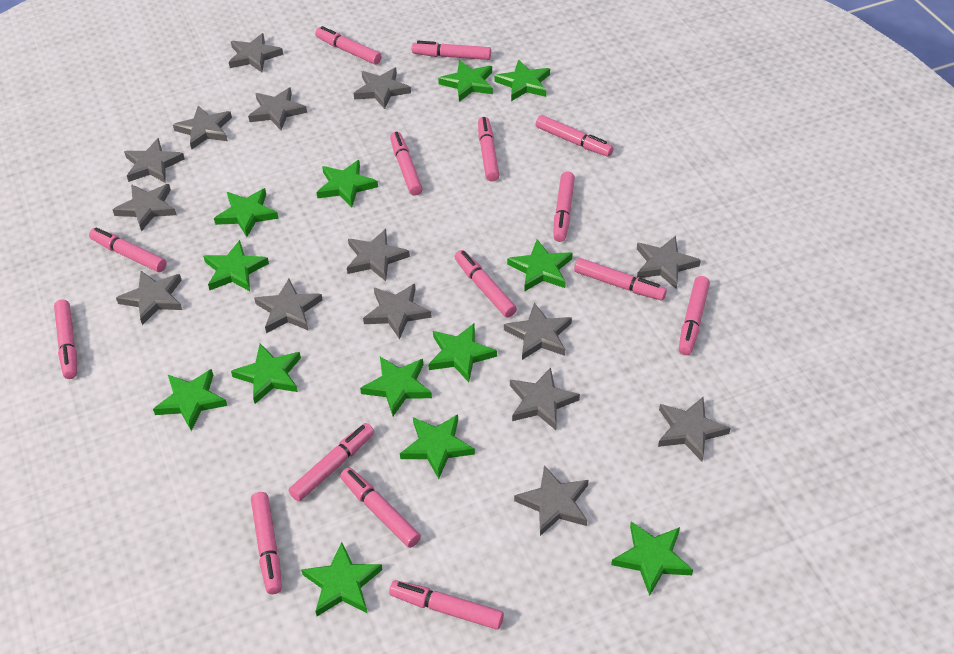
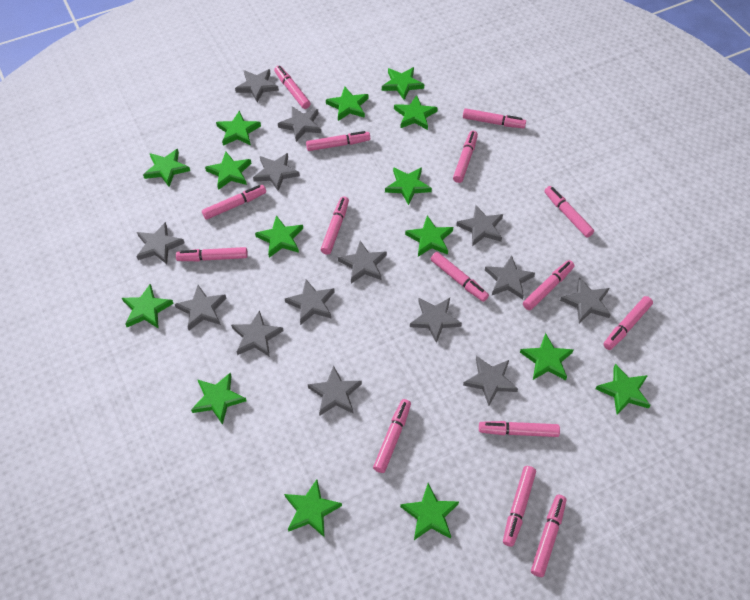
green star: [153,369,227,431] [203,240,269,291] [214,188,279,237] [231,344,301,404] [301,542,383,616] [316,160,378,207] [360,357,432,416] [400,414,475,479] [428,324,497,382] [438,60,493,102] [494,60,550,101] [507,239,573,292] [611,522,693,596] = 13 -> [122,284,174,329] [143,149,190,187] [191,372,246,425] [205,152,251,190] [216,110,261,146] [255,215,303,258] [284,480,342,538] [326,87,369,121] [382,67,424,100] [385,167,432,205] [394,95,438,130] [400,483,459,540] [405,215,453,257] [520,333,574,380] [596,364,650,415] = 15
grey star: [113,184,177,232] [116,271,182,325] [124,138,185,183] [173,106,232,150] [229,33,283,72] [248,87,307,130] [254,279,323,333] [347,229,410,281] [353,68,411,109] [363,284,432,340] [504,303,572,360] [510,368,580,430] [514,465,588,536] [637,236,701,289] [658,397,731,461] = 15 -> [136,222,184,264] [175,285,226,330] [231,310,283,357] [235,69,279,102] [253,153,300,191] [278,106,321,142] [285,279,335,325] [308,366,362,415] [338,241,387,283] [410,298,462,343] [456,205,503,246] [463,356,518,406] [485,255,535,300] [560,278,611,323] = 14

